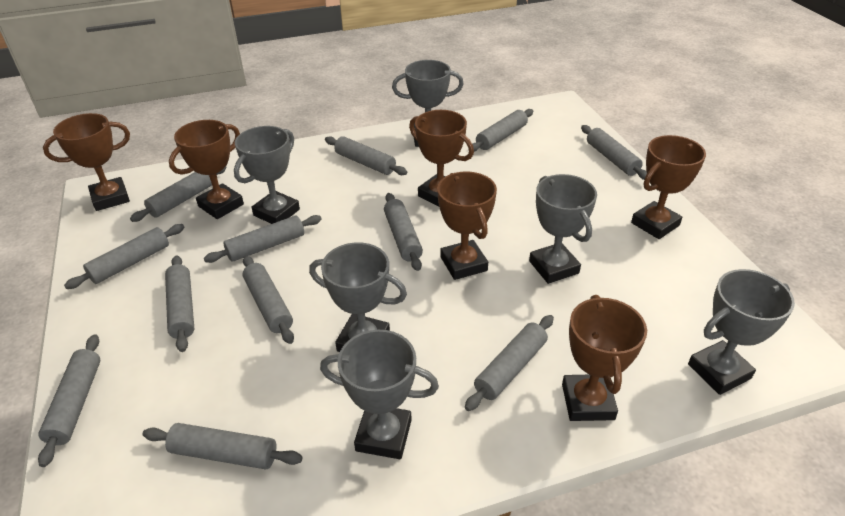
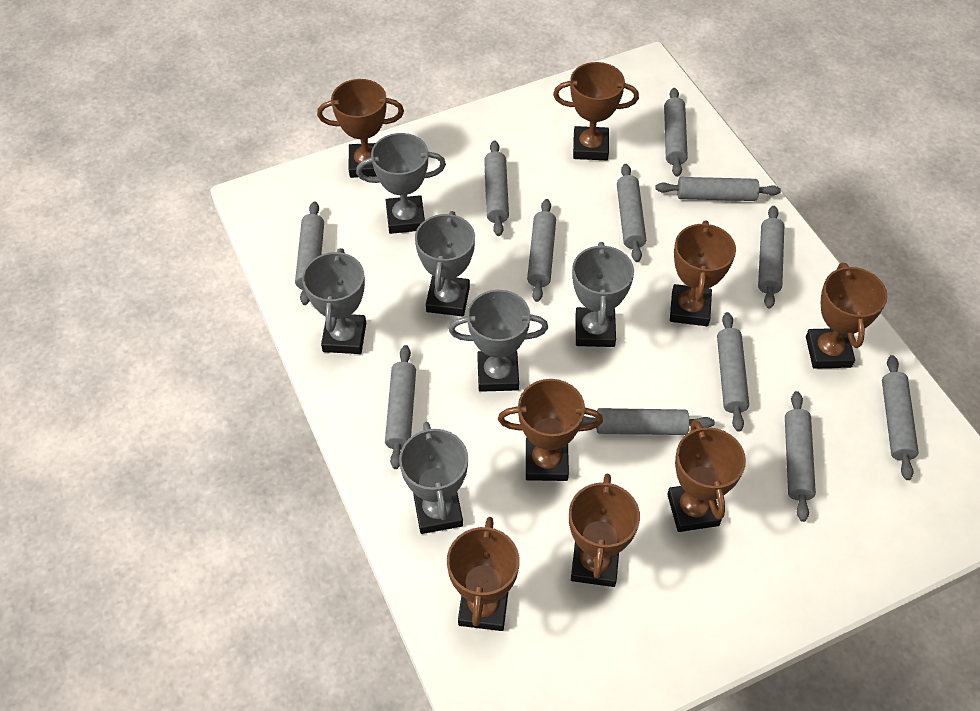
brown trophy: [43,113,130,211] [169,120,244,219] [409,110,474,206] [437,171,497,280] [562,295,647,421] [631,135,706,239] = 6 -> [317,79,404,178] [447,517,520,631] [498,379,603,481] [553,62,639,160] [569,474,640,587] [667,420,746,532] [670,221,736,326] [806,263,888,369] = 8

